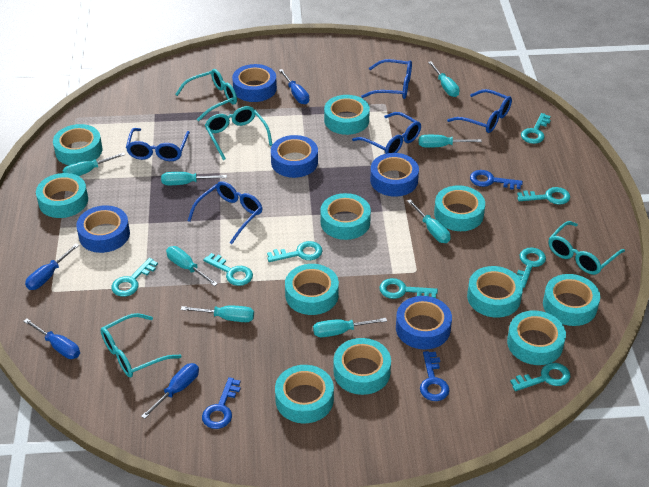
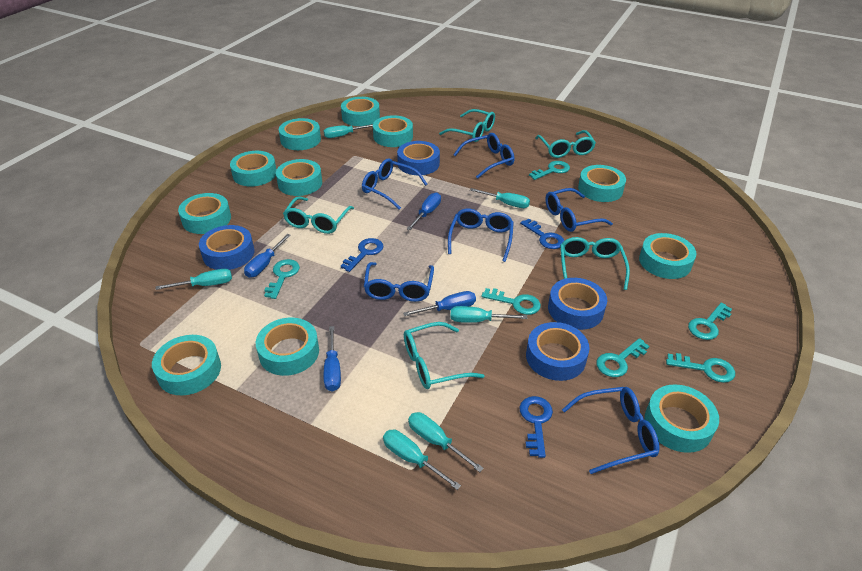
blue glasses: [126,128,190,161] [188,181,262,244] [352,112,421,154] [361,59,412,99] [447,89,512,133] = 5 -> [362,159,427,209] [364,262,434,302] [448,209,514,262] [453,133,514,179] [545,188,613,232] [562,387,659,474] = 6
blue tape: [76,205,130,253] [232,64,277,102] [271,135,318,178] [370,153,419,197] [396,296,452,350] = 5 -> [199,225,254,270] [397,141,440,175] [526,322,590,381] [548,278,607,330] = 4
turquoise glasses: [101,313,181,377] [175,69,237,121] [205,106,273,160] [548,221,625,275] = 4 -> [283,196,354,234] [404,322,485,389] [439,109,495,142] [535,130,596,158] [560,237,630,290] = 5
turquoise key: [111,258,158,297] [203,253,253,286] [267,241,322,262] [379,278,438,299] [510,363,570,391] [516,247,546,288] [517,187,570,205] [521,113,551,144] = 8 -> [264,259,300,299] [481,288,541,315] [529,161,570,180] [596,338,649,377] [666,353,735,383] [688,303,732,340] = 6
turquoise screwdriver: [62,152,125,176] [161,172,227,185] [166,246,218,286] [181,306,254,322] [313,318,387,337] [407,199,450,243] [419,135,482,148] [428,61,460,97] = 8 -> [156,269,232,290] [324,124,373,138] [383,429,461,490] [408,412,484,472] [450,306,527,323] [470,188,530,208] = 6

